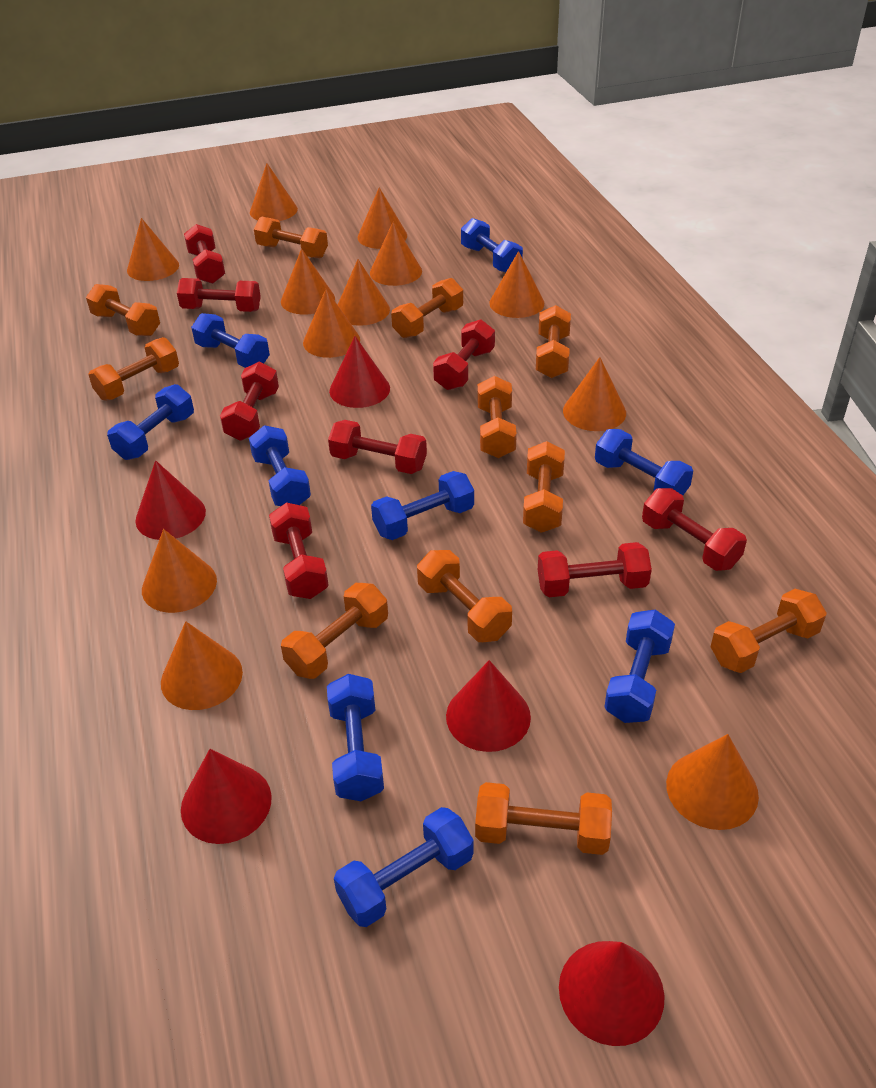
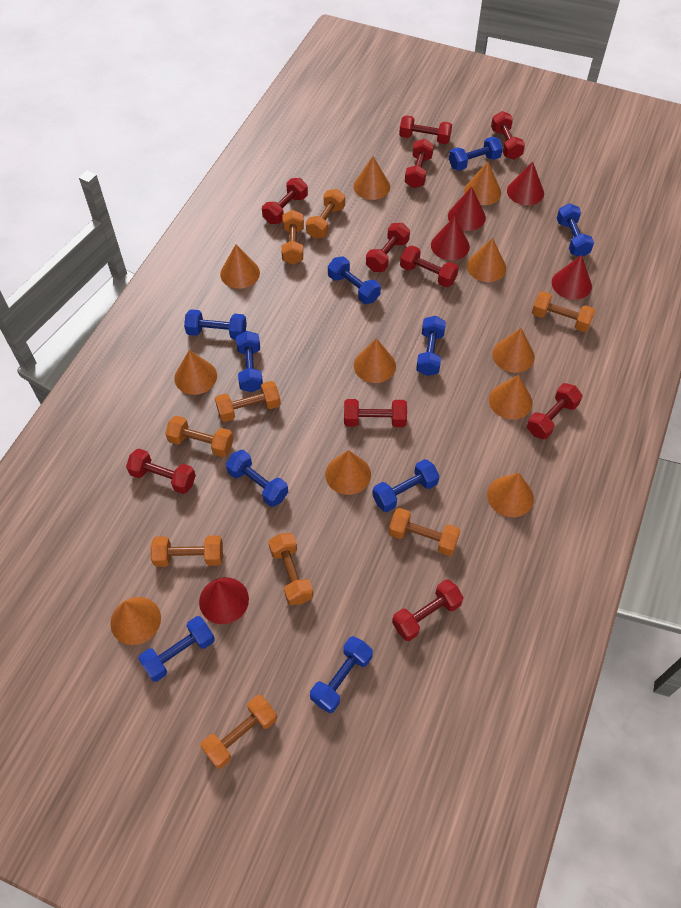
blue dumbbell: [107,384,194,460] [191,313,270,368] [249,425,311,506] [327,674,384,801] [334,807,473,927] [371,471,474,540] [461,218,523,272] [595,429,693,495] [604,609,675,723] = 9 -> [138,616,215,682] [184,309,247,340] [226,450,288,507] [236,331,263,392] [310,636,373,713] [328,256,381,304] [372,459,440,512] [416,316,446,376] [449,137,503,171] [557,203,594,257] = 10
orange cone: [127,218,179,281] [142,529,217,613] [161,621,243,710] [250,163,298,221] [281,249,335,315] [303,289,360,358] [338,259,390,326] [357,187,407,249] [370,222,422,286] [489,251,544,318] [563,357,626,431] [666,734,759,830] = 12 -> [110,597,161,645] [174,350,217,395] [220,244,260,289] [325,450,371,495] [353,156,390,200] [354,338,396,383] [464,162,501,205] [467,238,506,282] [487,473,534,517] [489,375,533,420] [492,328,535,373] = 11
orange dumbbell: [86,284,160,336] [88,337,179,401] [254,216,328,258] [281,583,388,679] [391,278,463,338] [417,550,512,642] [475,782,612,855] [477,376,517,458] [523,441,565,533] [536,305,571,378] [711,589,827,673] = 11 -> [151,535,223,567] [165,416,233,457] [200,695,277,769] [215,381,281,422] [268,533,313,605] [282,210,304,264] [306,189,345,239] [389,508,460,556] [532,291,595,332] = 9
red dumbbell: [177,278,261,312] [184,224,225,284] [220,362,279,441] [269,502,329,599] [328,420,427,474] [433,319,495,390] [538,542,652,597] [642,488,747,571] = 8 -> [126,449,196,494] [262,178,308,224] [344,399,407,427] [366,223,410,272] [392,579,464,641] [399,115,452,144] [400,245,459,287] [405,139,434,188] [491,111,525,160] [527,383,583,439] = 10

